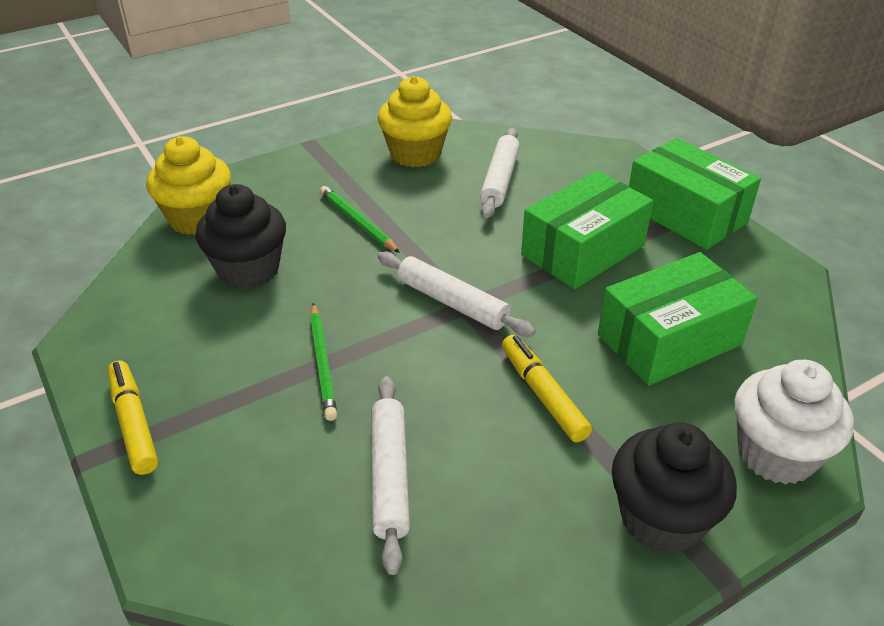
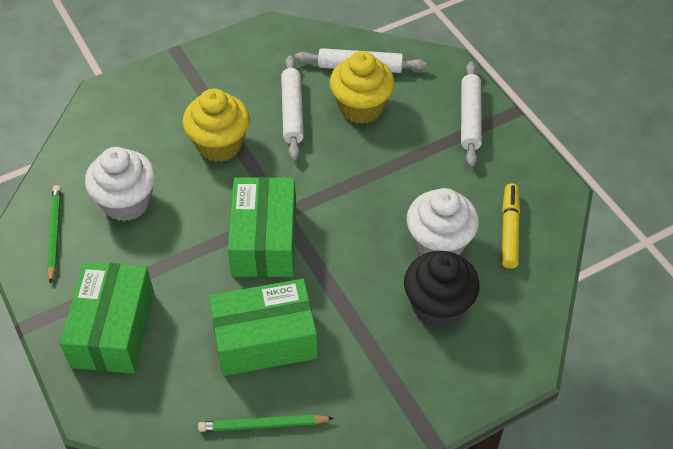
black cupcake: [195,184,286,289] [612,422,737,554] = 2 -> [404,251,480,328] = 1
white cupcake: [734,360,854,485] = 1 -> [85,147,155,221] [407,188,479,255] = 2
yellow marker: [108,360,158,475] [502,335,592,442] = 2 -> [502,183,520,269] = 1

